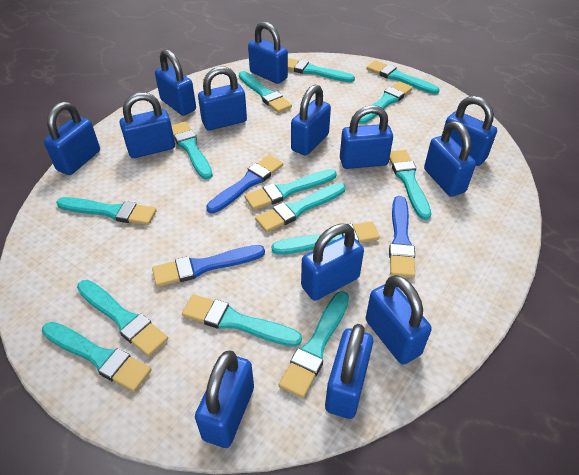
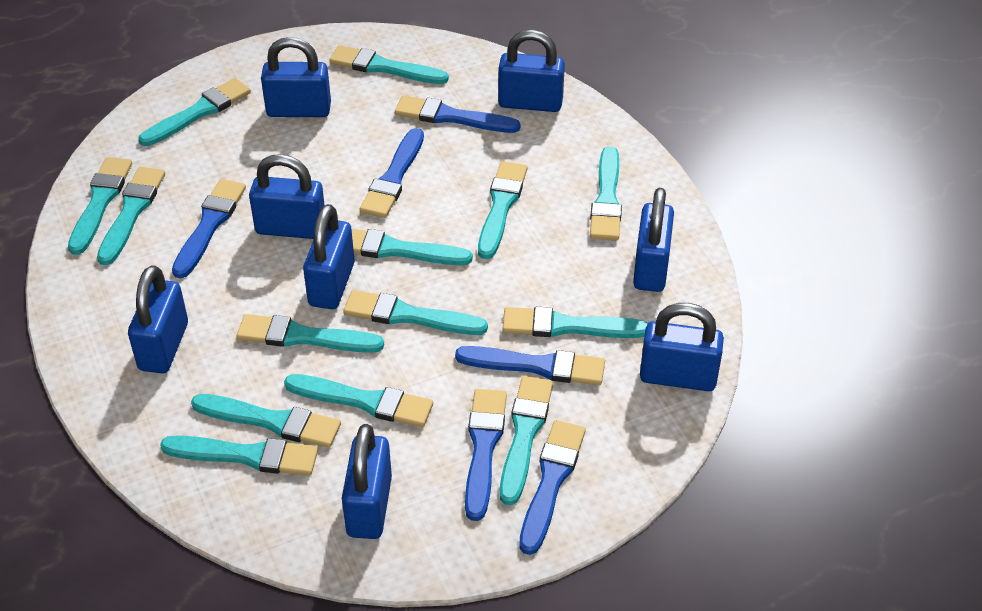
blue brush: [152,245,265,287] [206,155,283,213] [389,196,415,278] = 3 -> [172,179,246,278] [360,128,424,218] [395,95,521,133] [455,346,605,385] [465,389,507,521] [519,420,586,555] = 6
blue padlock: [44,102,100,175] [120,92,175,158] [155,49,196,116] [195,350,254,448] [198,66,247,130] [248,22,288,84] [291,85,331,156] [301,223,364,301] [325,324,373,419] [340,105,393,169] [366,275,432,365] [424,121,476,197] [444,96,497,166] = 13 -> [128,265,188,373] [249,154,325,239] [261,37,331,117] [303,204,355,309] [342,424,392,539] [498,30,565,112] [633,188,674,292] [640,303,724,391] = 8

